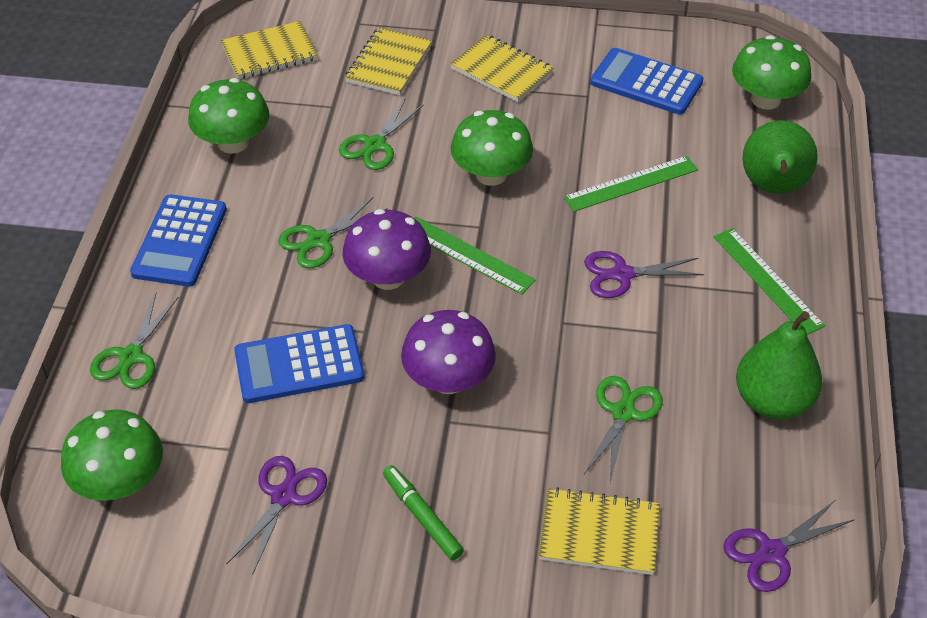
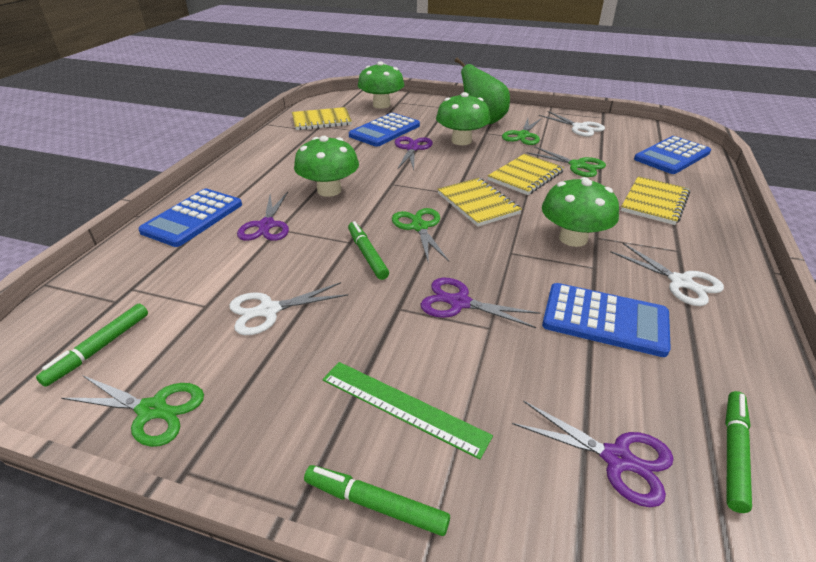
blue calculator: [130,194,227,287] [234,324,364,403] [590,48,703,115] = 3 -> [138,189,242,247] [349,113,420,147] [542,283,671,357] [634,136,711,174] = 4
green marker: [383,465,464,560] = 1 -> [36,304,148,387] [304,465,450,536] [348,221,389,280] [725,391,752,513] = 4
green pear: [736,311,823,420] [743,120,818,194] = 2 -> [455,58,510,124] = 1
green ruler: [414,216,536,295] [564,156,698,212] [714,228,825,335] = 3 -> [323,362,493,460] = 1
purple mushroom: [342,209,431,290] [401,310,496,394] = 2 -> none = 0
purple scissors: [227,456,327,575] [584,251,704,298] [723,500,855,592] = 3 -> [237,192,289,241] [395,136,433,170] [421,278,540,328] [512,401,673,507] = 4
white scissors: none = 0 -> [229,282,348,335] [539,111,605,137] [610,243,724,306] = 3

